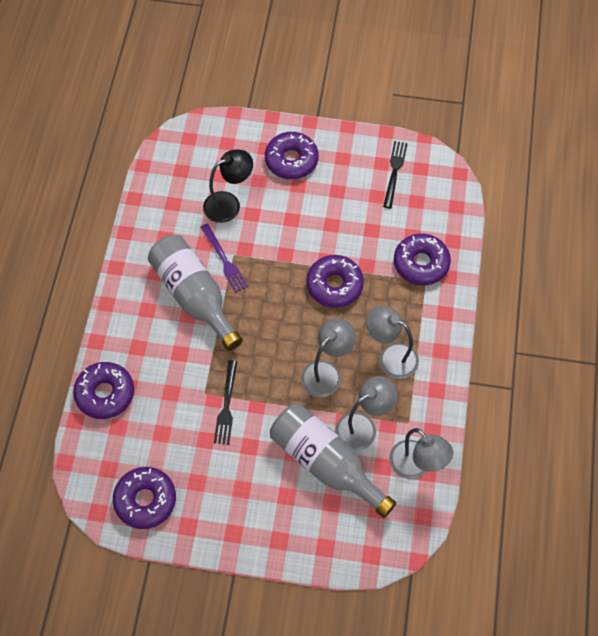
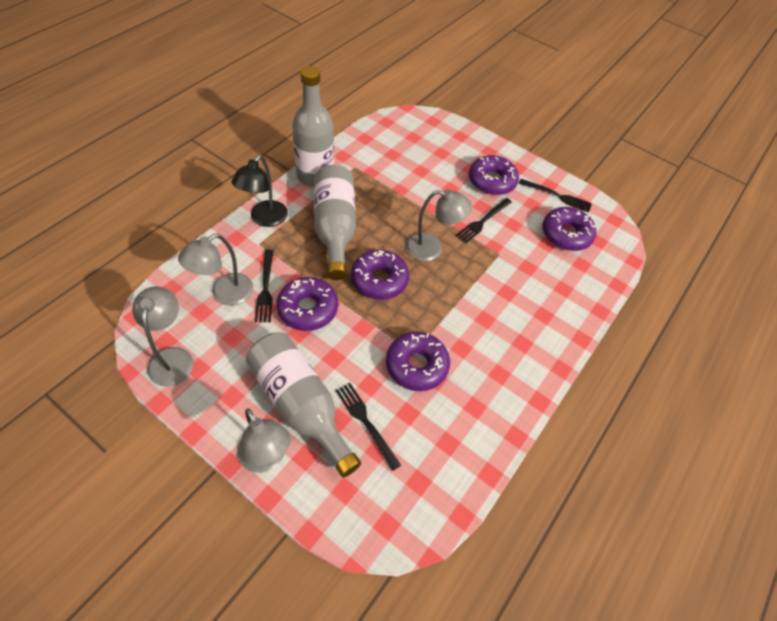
black fork: [214,360,237,445] [383,141,408,209] = 2 -> [255,249,274,322] [336,383,401,471] [456,198,512,243] [519,179,592,212] = 4
grey bottle: [148,235,243,351] [270,403,396,518] = 2 -> [246,333,361,477] [292,66,334,187] [314,165,356,280] = 3
purple fork: [200,224,248,293] = 1 -> none = 0

